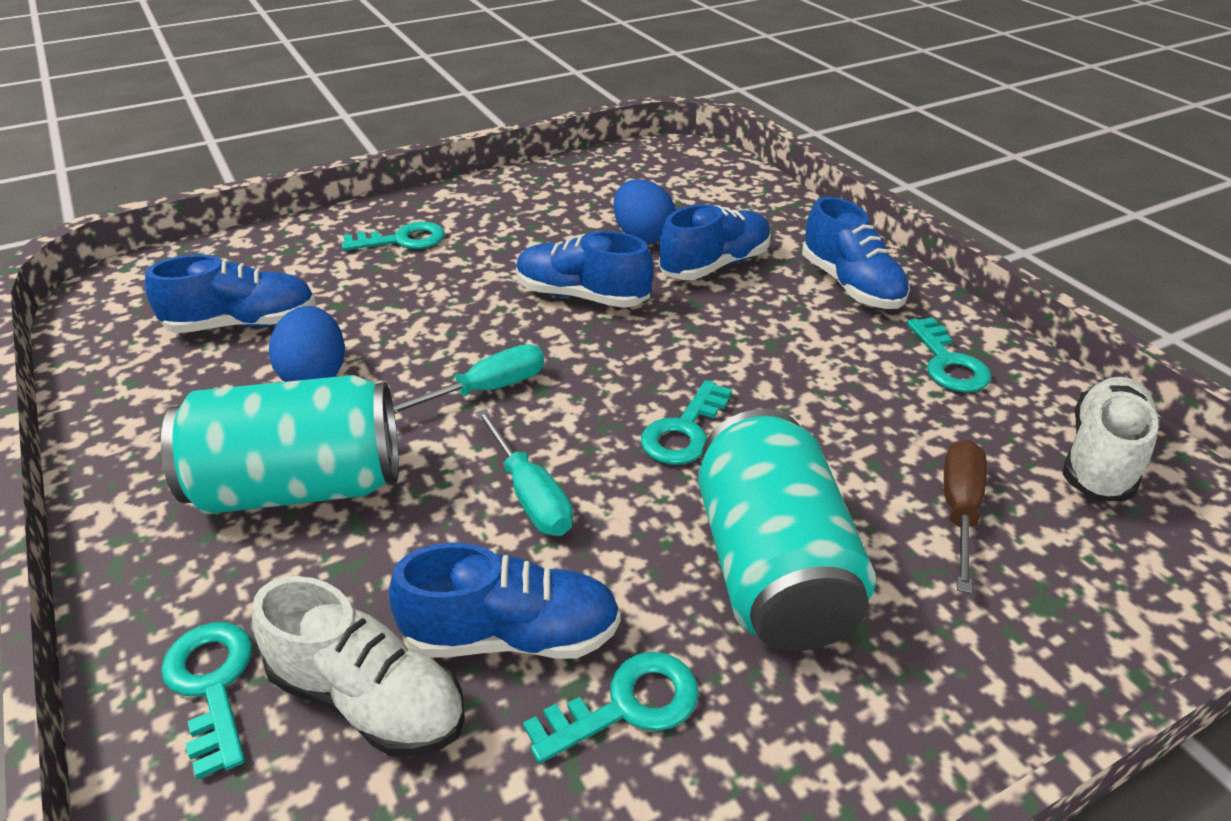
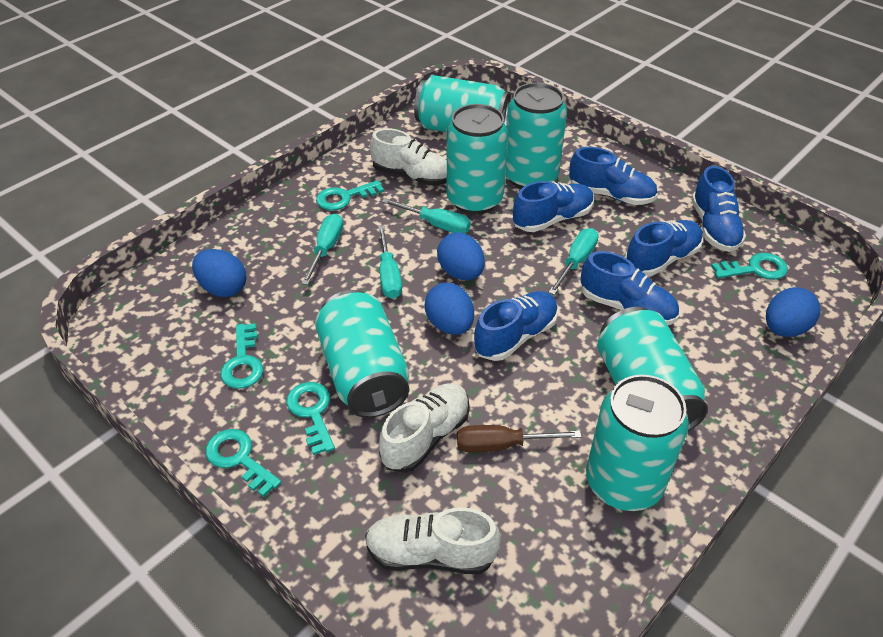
blue egg: [269,306,345,382] [613,179,676,244] = 2 -> [192,249,246,297] [425,283,474,335] [437,232,485,280] [766,287,821,337] = 4
blue shoe: [145,254,316,333] [389,543,621,659] [516,231,653,308] [659,204,771,280] [802,197,910,309] = 5 -> [473,291,558,361] [513,181,594,232] [569,147,658,205] [581,251,679,325] [625,220,703,276] [691,166,746,252] = 6
turquoise can: [161,375,399,514] [698,409,876,651] = 2 -> [315,290,409,418] [414,75,511,132] [447,104,508,215] [505,83,567,189] [586,375,689,511] [597,307,708,431] = 6
turquoise screwdriver: [393,344,545,414] [476,409,573,536] = 2 -> [302,214,343,285] [378,225,402,299] [381,198,471,233] [548,228,599,295] = 4
white shoe: [252,576,465,756] [1063,377,1158,501] = 2 -> [365,507,501,574] [370,128,447,185] [379,384,470,473] = 3

